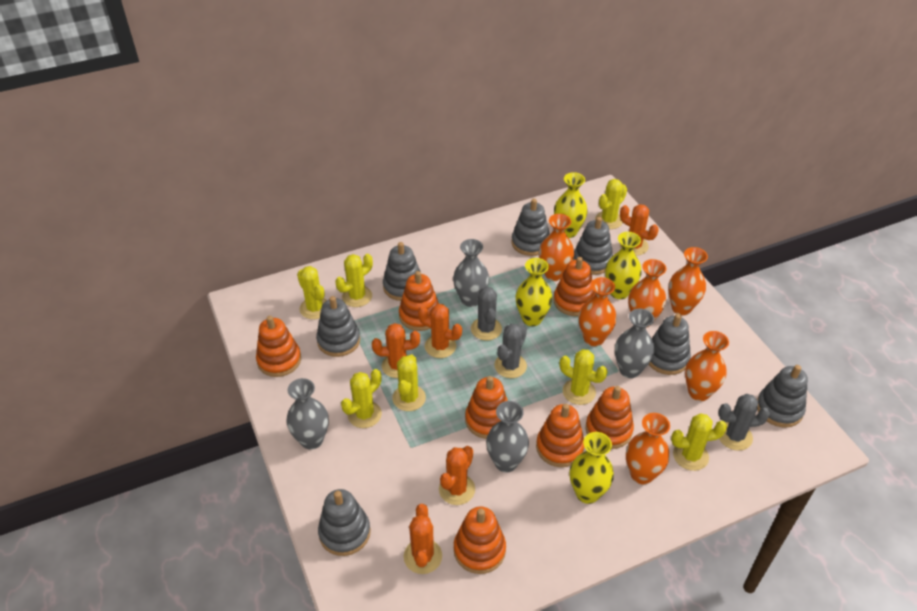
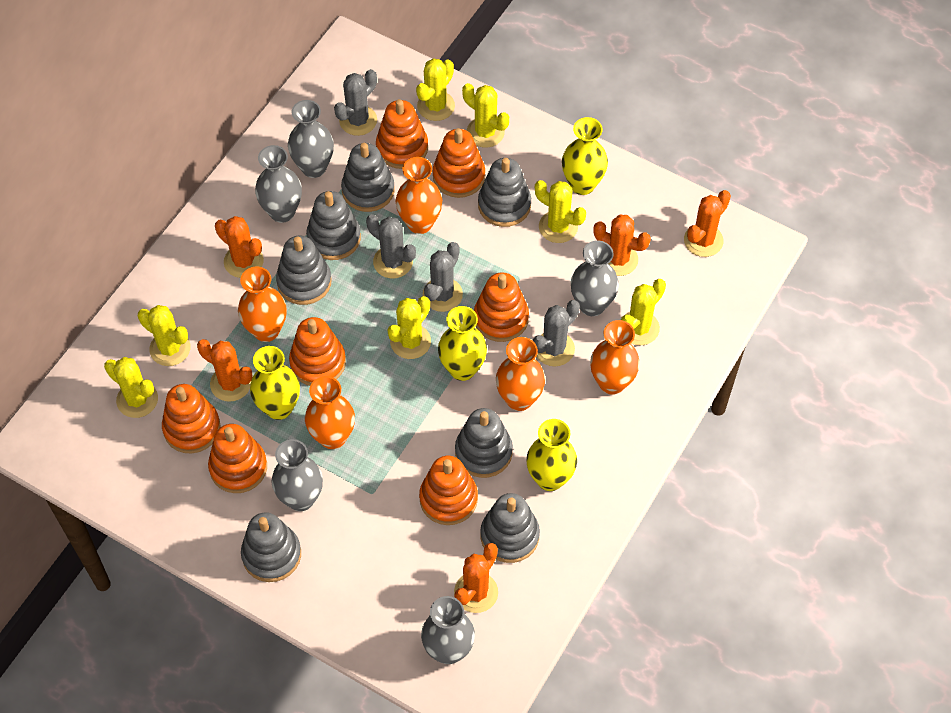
grey cactus: [471,287,502,341] [494,323,527,378] [718,394,770,451] = 3 -> [334,69,377,136] [366,214,416,278] [422,242,463,312] [533,300,580,366] = 4
grey vase: [287,378,329,450] [453,239,489,307] [486,401,529,472] [615,308,654,378] = 4 -> [255,145,302,223] [272,439,323,511] [288,100,334,178] [421,596,475,664] [571,240,619,316] = 5
orange vase: [539,214,574,281] [579,277,617,346] [626,413,670,484] [628,259,666,328] [668,247,708,315] [685,331,729,401] = 6 -> [238,267,287,342] [305,376,355,449] [396,157,442,234] [496,337,545,411] [590,320,640,395] = 5

